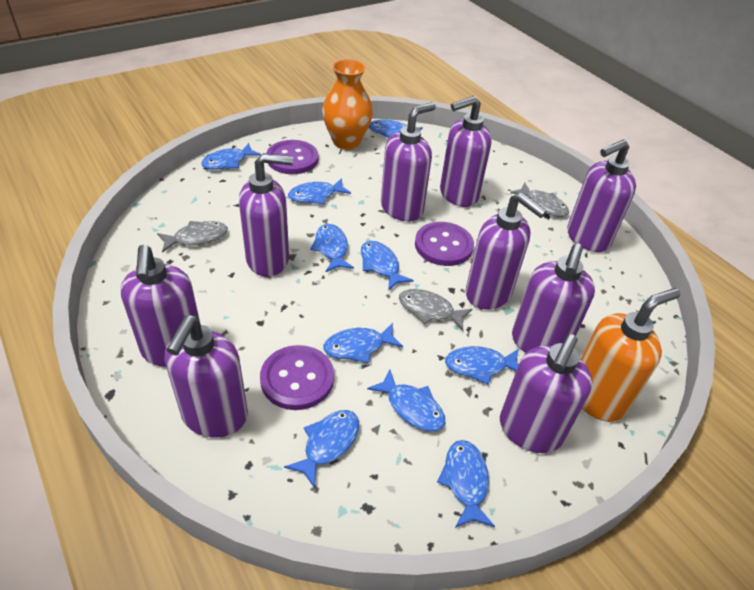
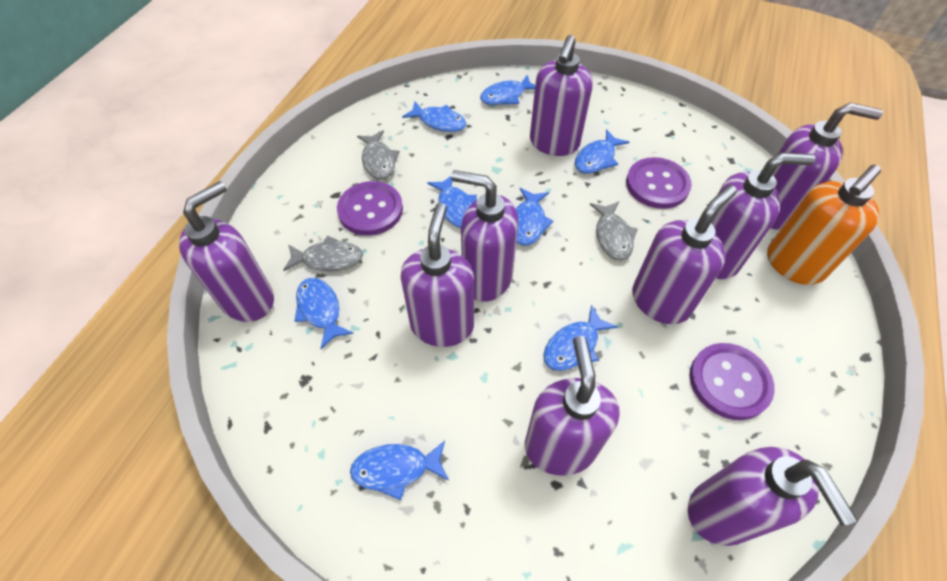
blue fish: [201,143,261,170] [284,410,359,489] [288,178,351,204] [310,224,354,272] [324,323,403,363] [361,241,414,291] [367,370,445,431] [369,120,423,138] [437,440,495,528] [445,346,519,385] = 10 -> [295,278,354,349] [350,440,449,500] [402,101,467,132] [427,176,477,228] [480,75,535,105] [516,188,554,245] [543,305,618,371] [575,129,629,173] = 8
orange vase: [322,59,373,150] = 1 -> none = 0

